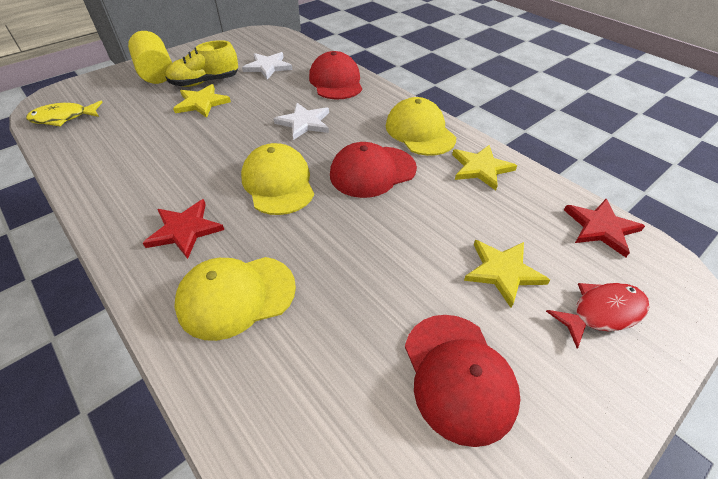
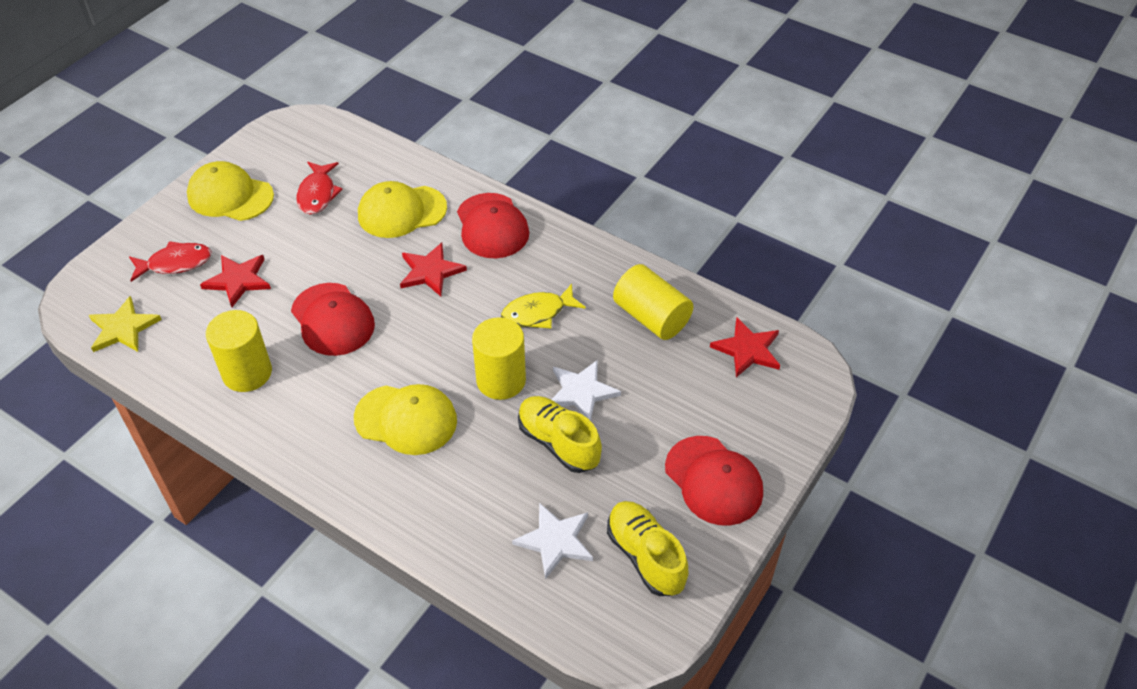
red fish: [546,283,650,349] = 1 -> [129,241,212,282] [296,162,343,215] = 2
red star: [143,199,224,259] [564,199,645,257] = 2 -> [200,255,271,307] [400,242,467,296] [710,318,780,377] = 3
yellow cylinder: [128,31,172,84] = 1 -> [206,310,272,392] [472,317,526,400] [613,264,694,340] = 3
yellow shoe: [165,40,238,87] = 1 -> [518,396,602,473] [607,501,688,596] = 2
yellow star: [173,84,231,118] [452,145,517,191] [464,240,550,308] = 3 -> [89,296,162,352] = 1

